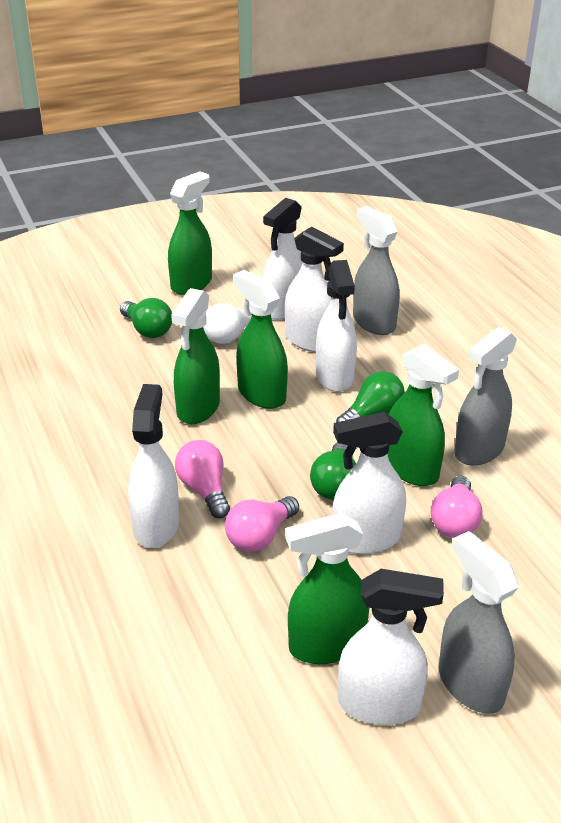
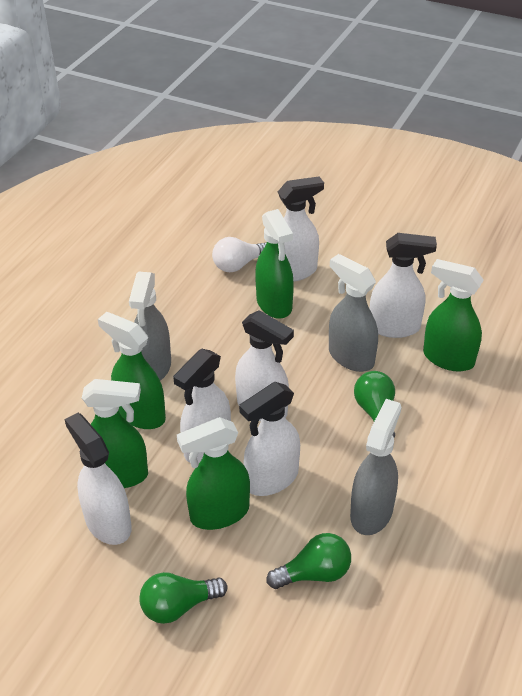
pink light bulb: [175,440,230,518] [225,496,299,552] [431,476,483,538] = 3 -> none = 0

